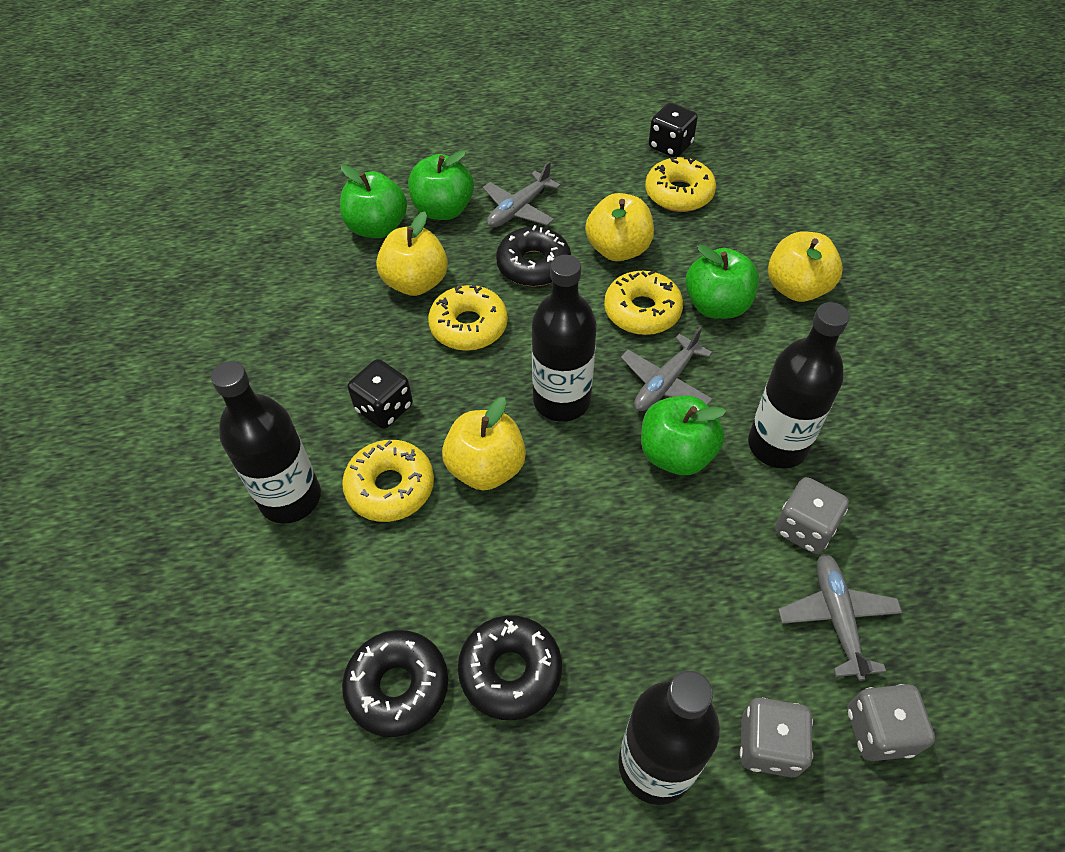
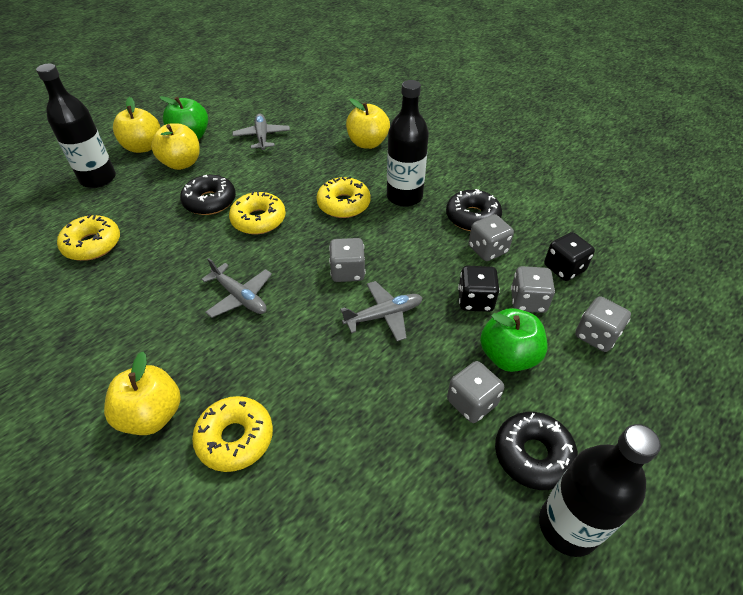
black bottle: [211,361,321,524] [532,255,597,422] [618,671,720,805] [748,302,849,469] = 4 -> [36,64,116,188] [387,80,429,207] [539,424,661,557] = 3
green apple: [340,165,407,238] [408,150,474,220] [641,396,726,475] [685,245,759,319] = 4 -> [160,96,208,140] [480,308,547,372] = 2
grey dice: [740,698,813,777] [775,477,849,554] [847,684,935,761] = 3 -> [329,238,365,282] [447,361,504,423] [469,214,514,261] [511,266,555,313] [575,296,631,352] = 5

